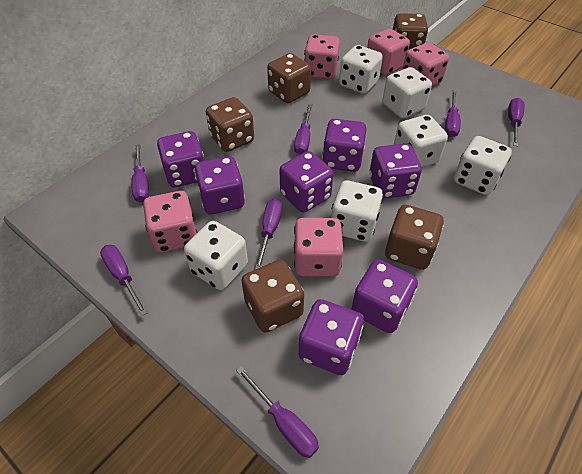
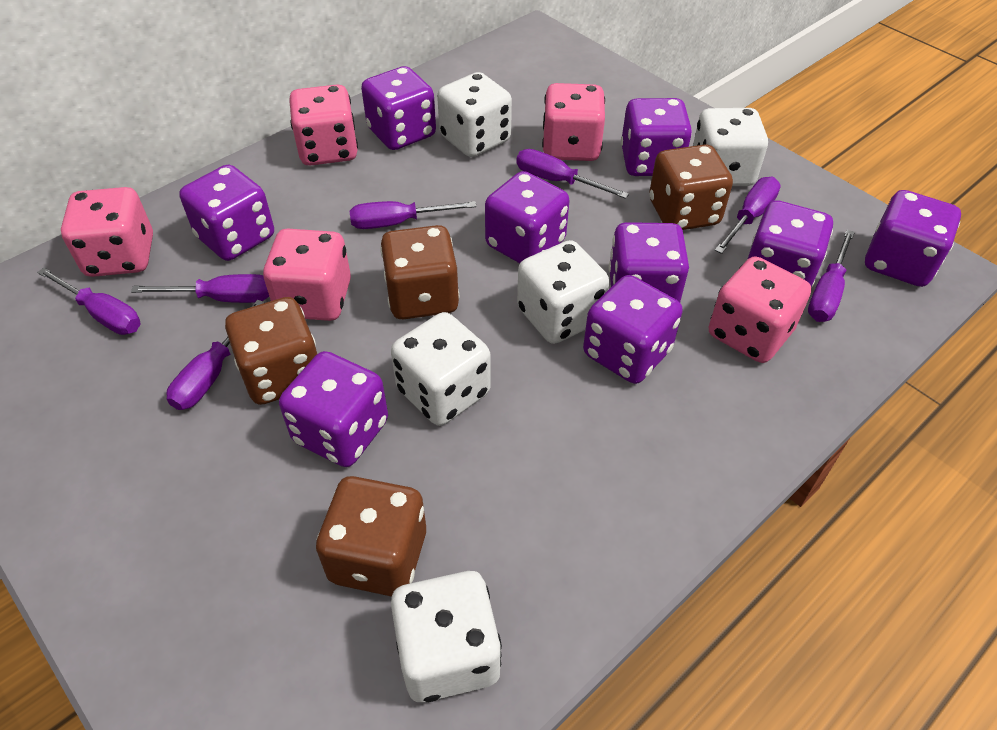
brown dice: [206,97,254,152] [241,260,304,332] [267,53,311,103] [385,205,444,270] [393,13,428,49] = 5 -> [225,297,317,405] [316,476,426,597] [380,225,460,319] [649,144,733,230] = 4
purple dice: [157,131,204,188] [195,156,245,215] [279,151,333,213] [299,299,363,375] [322,119,366,172] [351,260,418,333] [369,143,422,199] = 7 -> [179,165,274,261] [279,351,388,467] [361,66,436,150] [485,171,569,263] [583,275,683,384] [609,222,689,302] [621,98,692,176] [747,200,833,288] [865,190,961,287] = 9
white dice: [184,221,248,290] [331,180,383,242] [339,45,383,94] [382,67,432,118] [394,115,448,167] [454,136,512,195] = 6 -> [391,312,491,426] [391,571,502,702] [437,72,512,157] [517,240,609,344] [693,108,768,186] = 5

